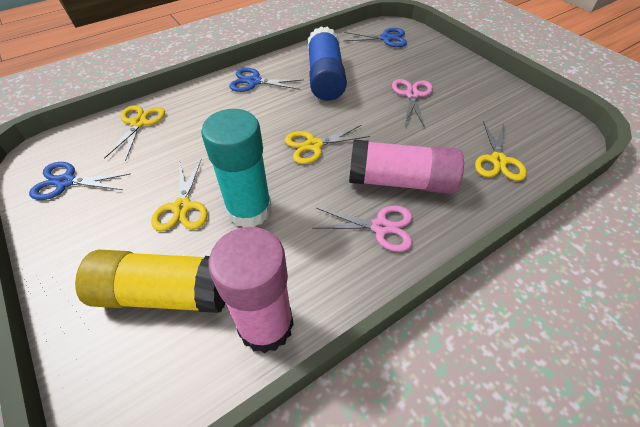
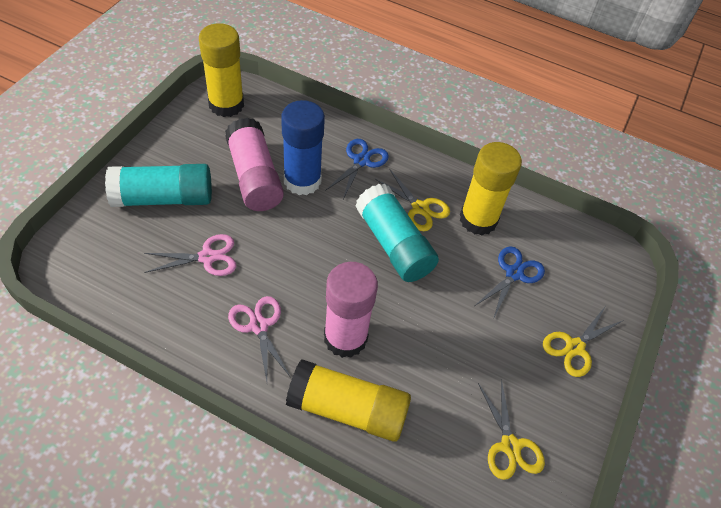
blue scissors: [29,162,130,200] [229,68,302,92] [344,28,407,47] = 3 -> [325,139,389,199] [476,246,545,317] = 2
turquoise glue stick: [201,109,272,227] = 1 -> [105,164,212,207] [355,184,439,282] = 2
yellow glue stick: [75,249,225,313] = 1 -> [199,23,244,117] [286,359,411,442] [460,142,522,235] = 3
yellow scissors: [104,105,165,161] [151,160,208,231] [285,125,370,164] [475,121,527,181] = 4 -> [375,170,450,231] [478,379,545,480] [543,307,624,377] = 3

